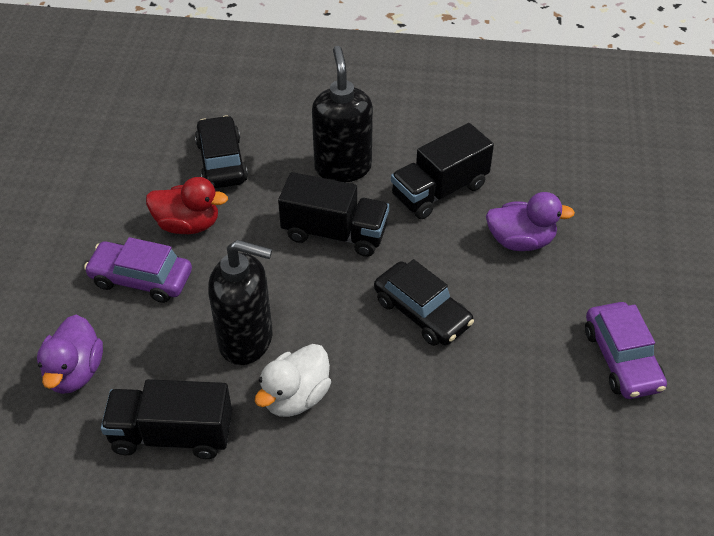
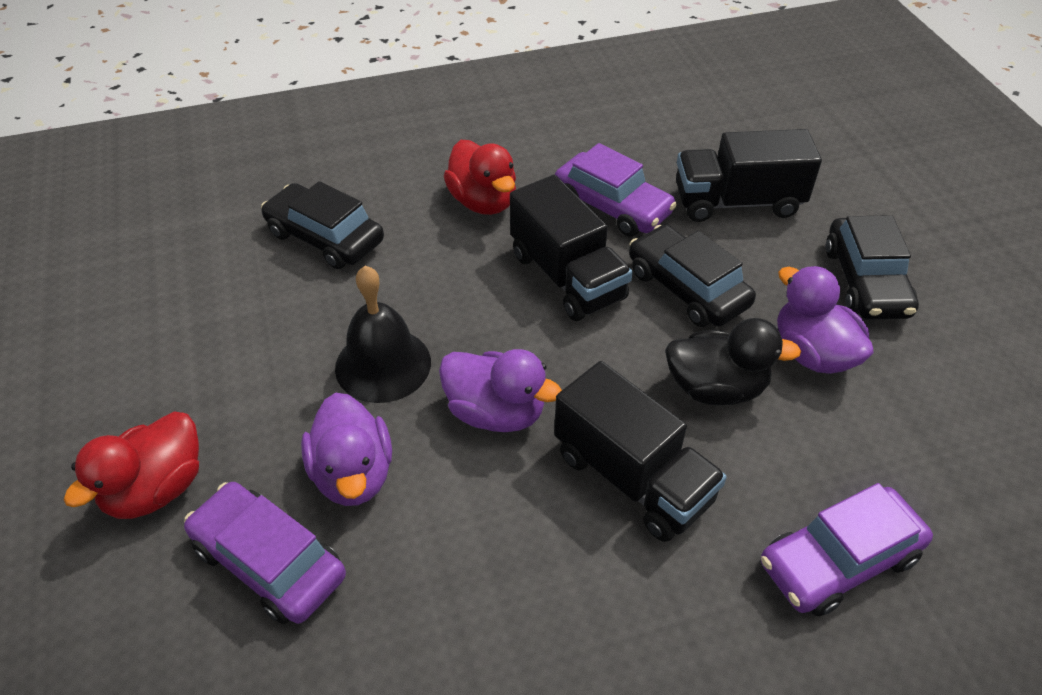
black bell: none = 0 -> [335,266,431,403] = 1
black car: [195,115,248,188] [374,259,474,346] = 2 -> [261,181,384,269] [629,225,756,327] [826,215,919,320] = 3
black duck: none = 0 -> [665,318,801,406] = 1
black soap dispenser: [208,240,272,365] [312,46,373,183] = 2 -> none = 0
purple car: [84,237,192,303] [585,302,667,399] = 2 -> [184,482,346,624] [555,143,677,237] [761,483,933,617] = 3
purple duck: [37,315,103,394] [486,192,575,251] = 2 -> [301,393,392,506] [439,349,562,432] [777,266,874,374] = 3
red duck: [146,177,228,234] = 1 -> [64,412,199,519] [444,140,516,215] = 2
white duck: [255,344,331,417] = 1 -> none = 0

